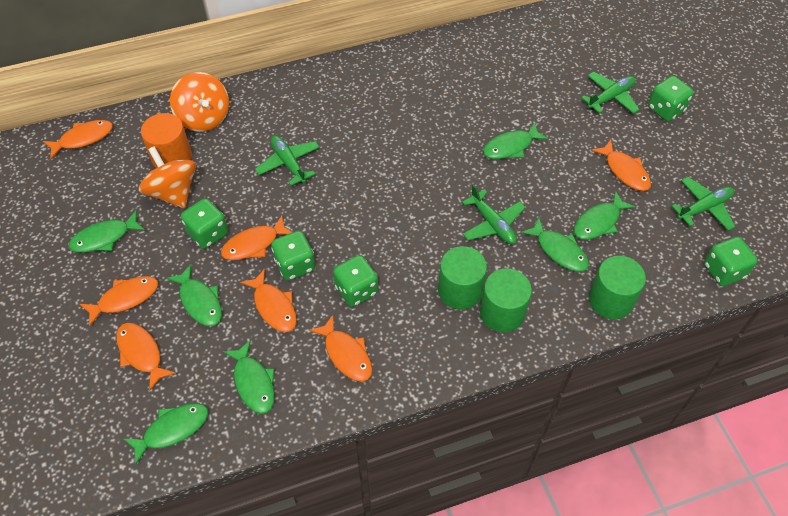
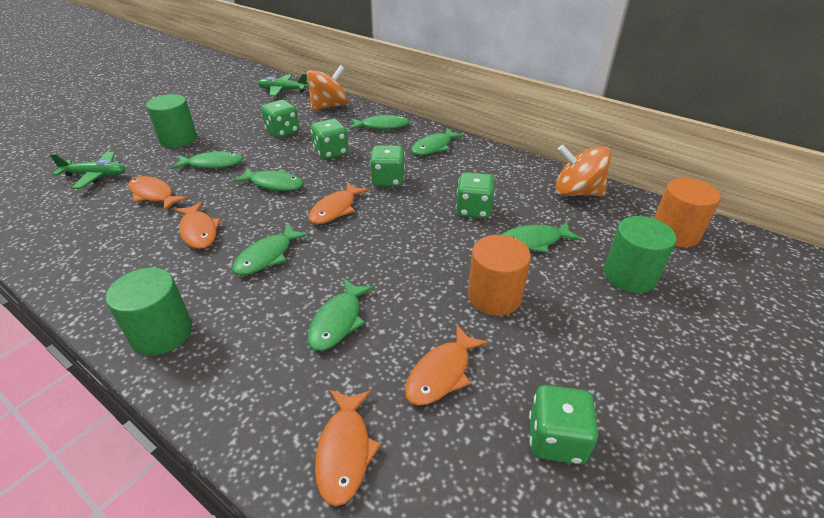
green plane: [255,135,320,186] [462,184,526,244] [581,72,640,114] [672,177,735,231] = 4 -> [50,152,126,189] [258,74,308,96] = 2
orange cylinder: [141,113,192,168] = 1 -> [468,235,531,316] [654,178,721,247] = 2
orange fish: [43,120,113,159] [80,276,158,327] [116,323,176,391] [221,216,292,260] [240,269,297,332] [309,315,372,382] [591,140,651,191] = 7 -> [128,176,189,211] [174,201,221,249] [308,182,369,224] [315,390,381,506] [405,325,489,406] = 5

